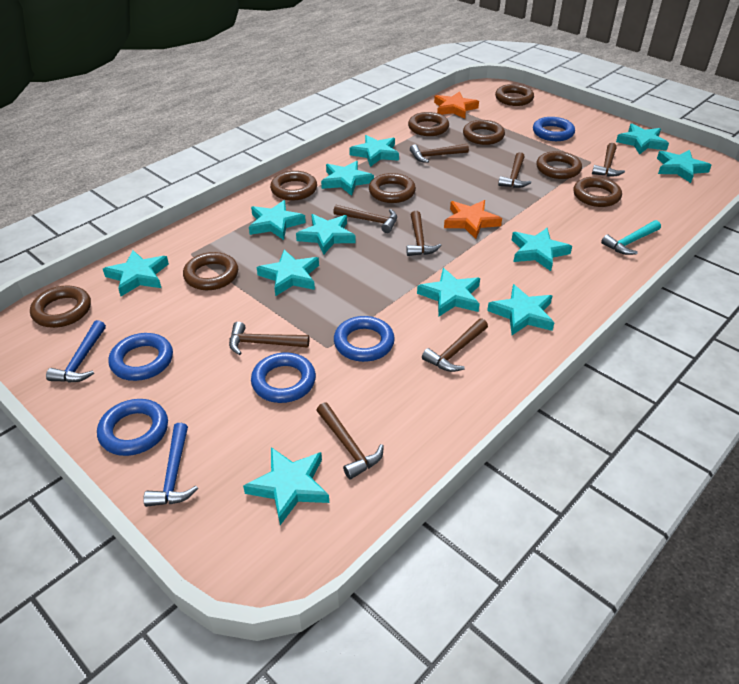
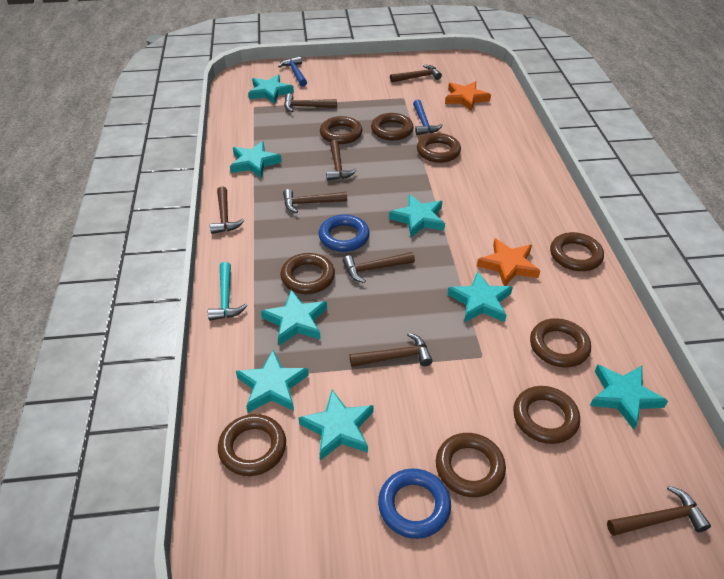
blue ring: [97,399,168,456] [108,333,173,381] [251,352,316,403] [334,316,395,362] [533,117,575,141] = 5 -> [319,214,370,252] [378,468,451,539] = 2
turquoise star: [103,250,169,296] [243,447,329,525] [249,200,306,240] [257,250,319,296] [296,214,356,254] [321,161,374,196] [349,135,399,167] [417,268,480,316] [487,284,554,335] [512,228,572,271] [616,124,669,155] [657,150,712,183] = 12 -> [230,141,282,178] [236,350,309,413] [248,74,294,104] [261,290,327,345] [298,390,374,461] [389,194,445,237] [447,271,513,322] [590,364,668,430] = 8

